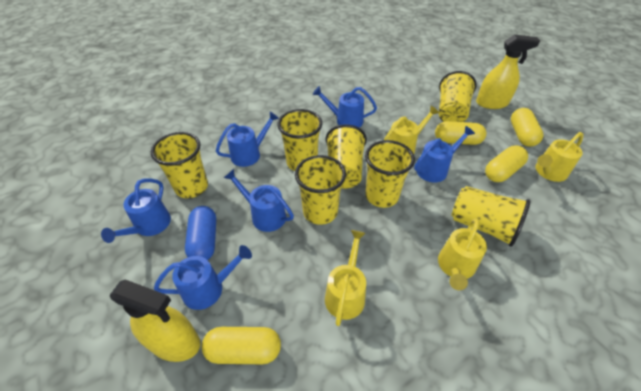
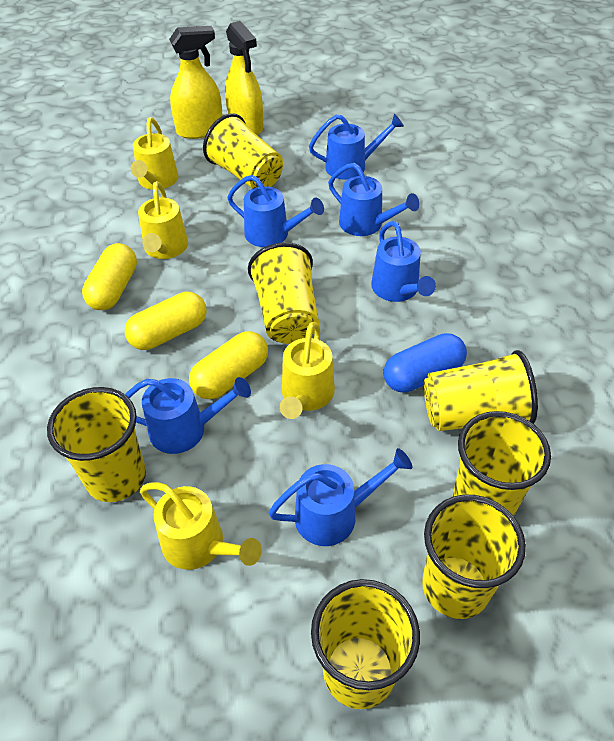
yellow capsule: [202,327,281,364] [435,121,487,145] [485,145,528,182] [511,108,543,147] = 4 -> [82,243,137,310] [125,292,207,350] [189,331,268,399] = 3

